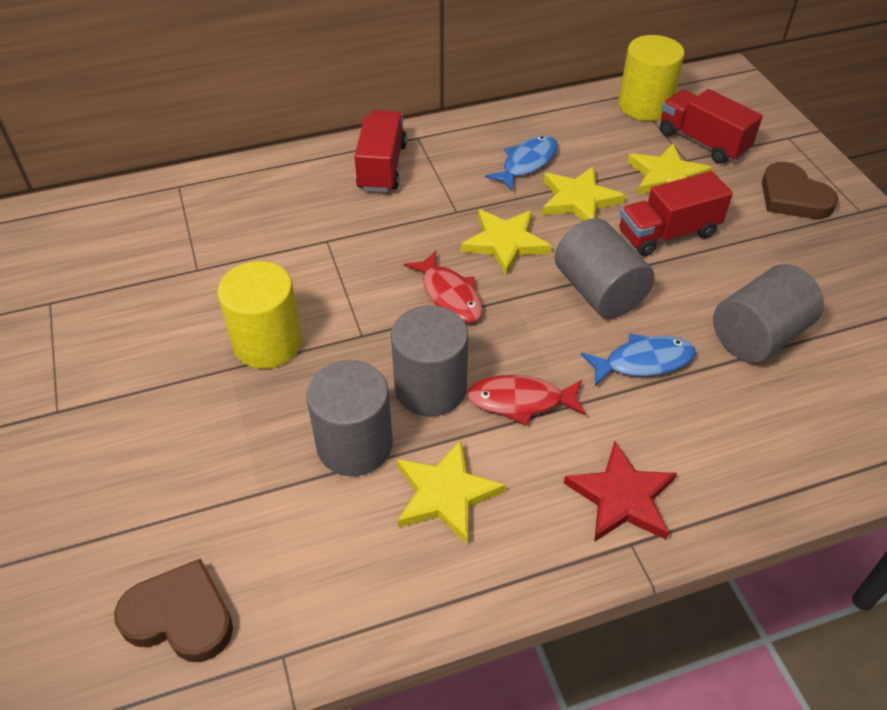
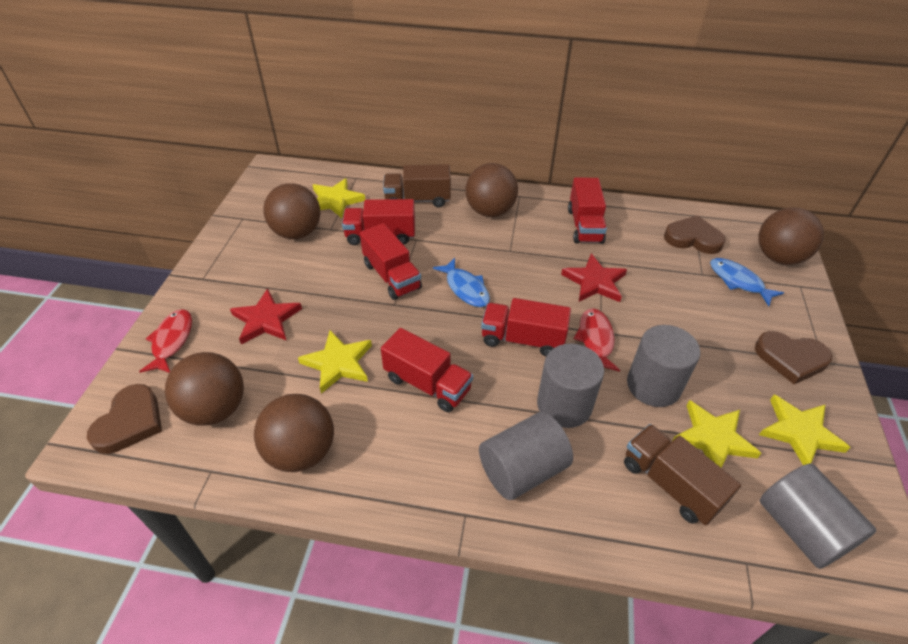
brown ball: none = 0 -> [165,352,244,426] [254,394,334,472] [263,183,320,239] [465,163,518,217] [758,207,824,265] = 5
brown heart: [114,558,233,662] [762,162,838,219] = 2 -> [87,384,162,454] [664,215,726,254] [755,331,832,384] = 3
brown truck: none = 0 -> [383,164,451,208] [624,424,741,526] = 2
red star: [564,441,677,542] = 1 -> [230,289,302,344] [561,254,627,302] = 2
red truck: [354,110,407,192] [619,171,733,256] [660,89,763,164] = 3 -> [342,199,415,245] [360,223,422,300] [381,328,473,412] [481,298,571,356] [568,177,607,244] = 5
yellow cylinder: [218,261,302,369] [618,35,685,121] = 2 -> none = 0

